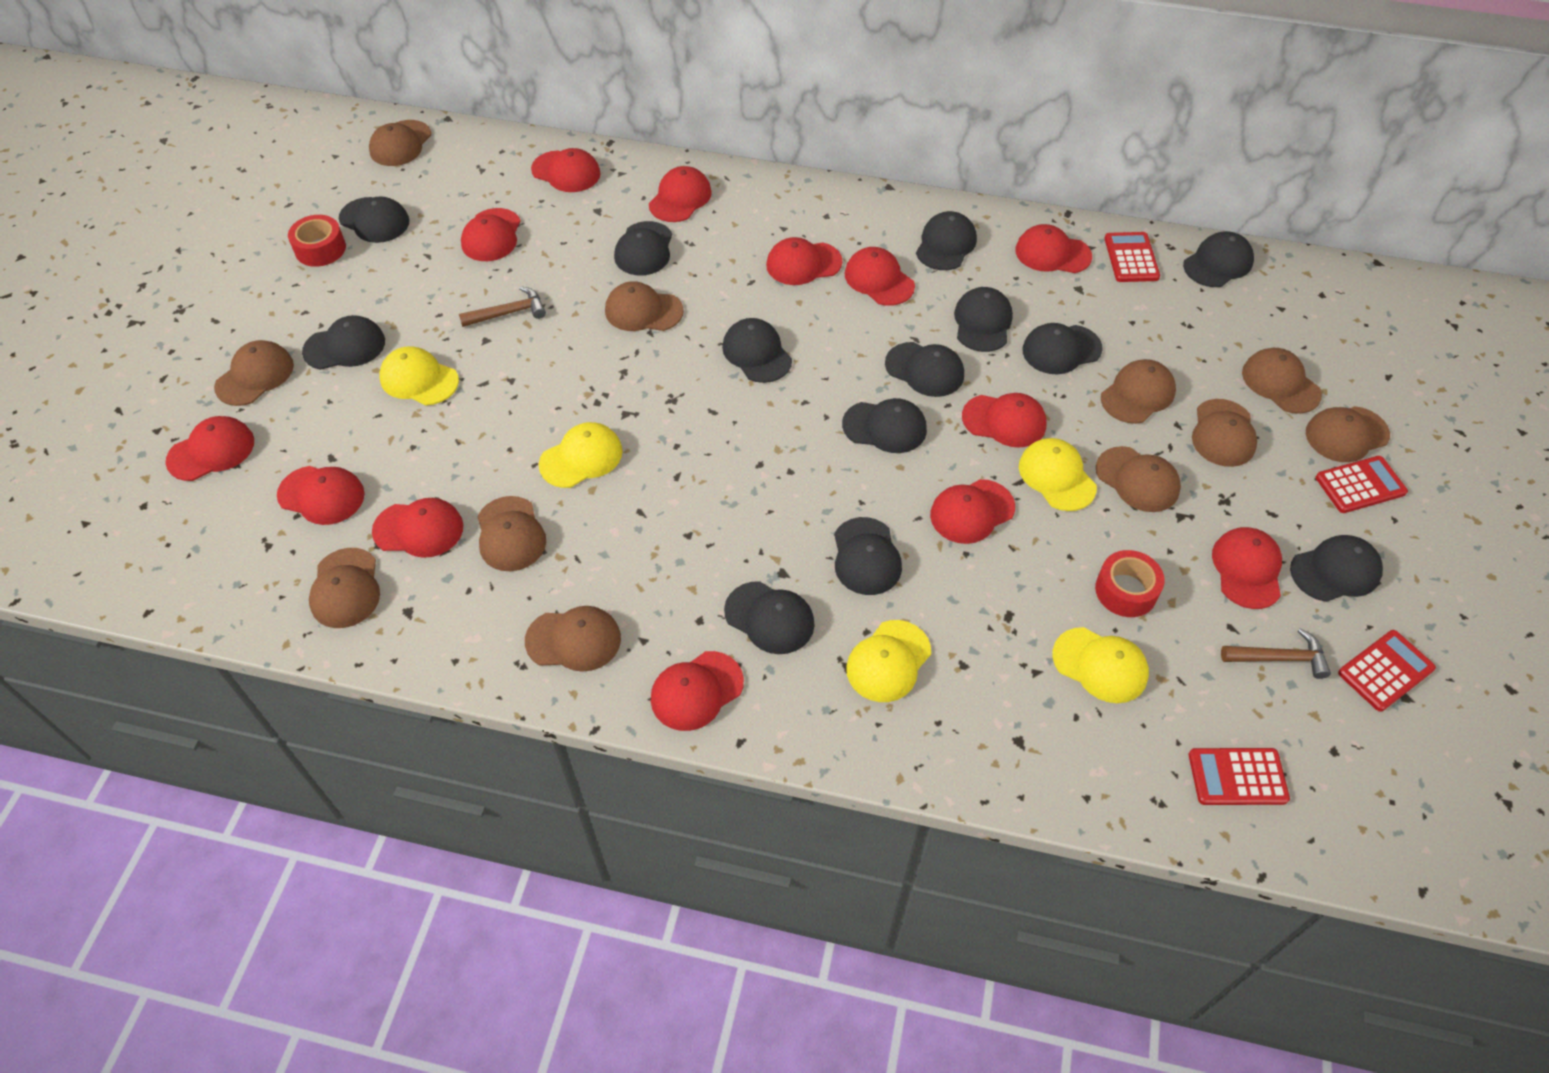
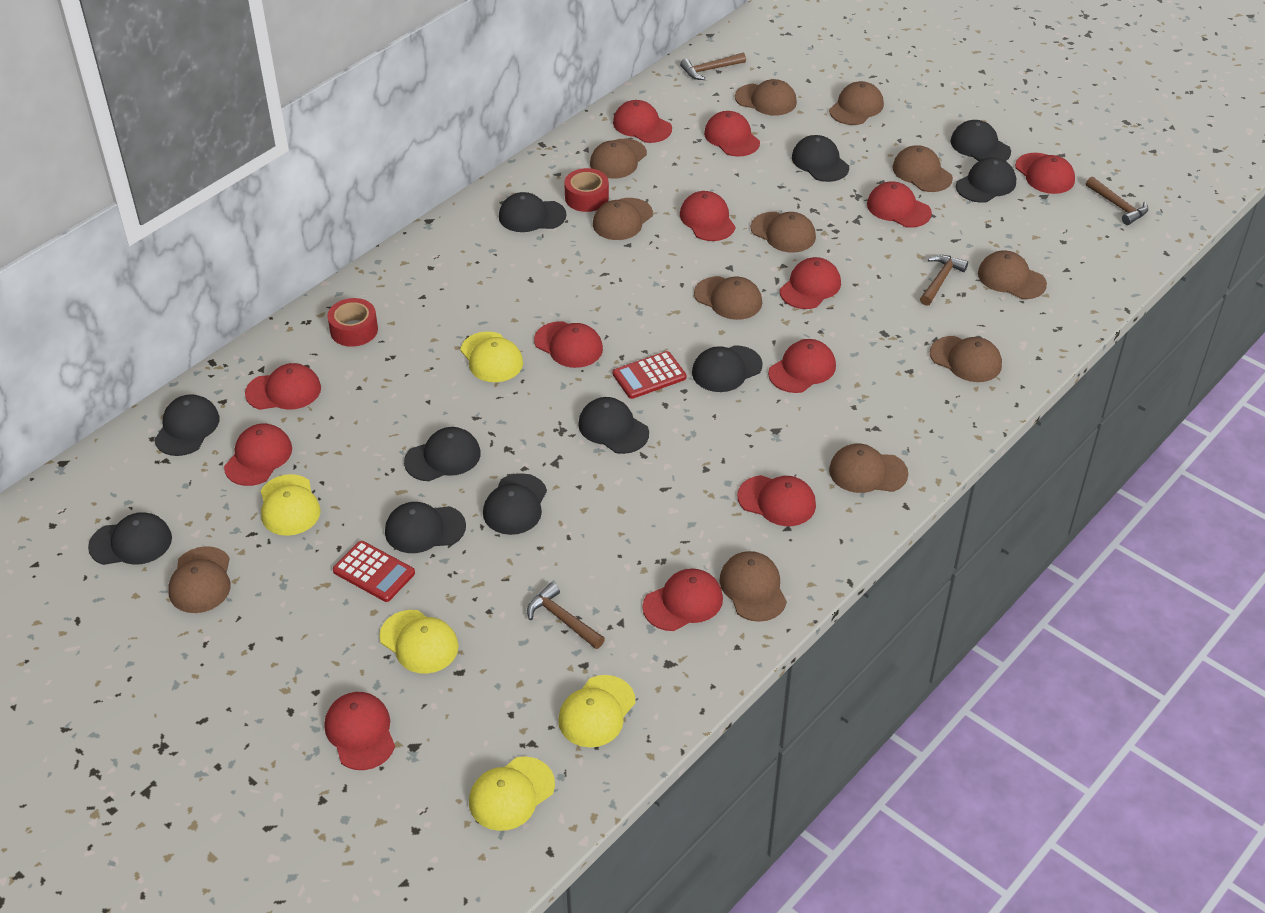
black cap: [302,315,385,370] [339,196,409,243] [614,221,672,276] [722,318,792,383] [724,581,815,654] [834,517,902,595] [842,398,927,453] [885,342,964,397] [916,211,977,270] [954,287,1013,352] [1023,323,1103,374] [1183,231,1254,287] [1290,535,1383,602] = 13 -> [88,512,172,565] [154,394,220,456] [385,502,466,553] [404,427,481,481] [483,473,547,535] [499,192,566,232] [578,397,649,454] [692,345,763,392] [792,135,849,182] [950,120,1011,161] [956,157,1016,203] = 11
brown cap: [214,340,294,406] [309,548,380,628] [369,120,431,166] [477,496,546,571] [525,606,621,672] [605,281,684,331] [1096,446,1181,512] [1101,359,1176,424] [1192,399,1257,467] [1242,348,1322,414] [1306,406,1390,462] = 11 -> [168,546,231,613] [590,139,647,179] [593,198,653,240] [694,276,762,320] [719,551,787,622] [735,79,797,116] [751,212,816,252] [829,81,884,125] [829,444,908,493] [892,145,953,192] [930,336,1002,382] [978,250,1047,299] = 12
brown hammer: [459,286,546,327] [1221,628,1331,679] = 2 -> [527,582,605,649] [680,52,746,80] [920,255,968,306] [1086,177,1148,225] = 4
red calculator: [1104,232,1160,282] [1189,748,1290,805] [1316,456,1408,513] [1338,630,1436,712] = 4 -> [333,541,415,602] [613,351,686,399] = 2

